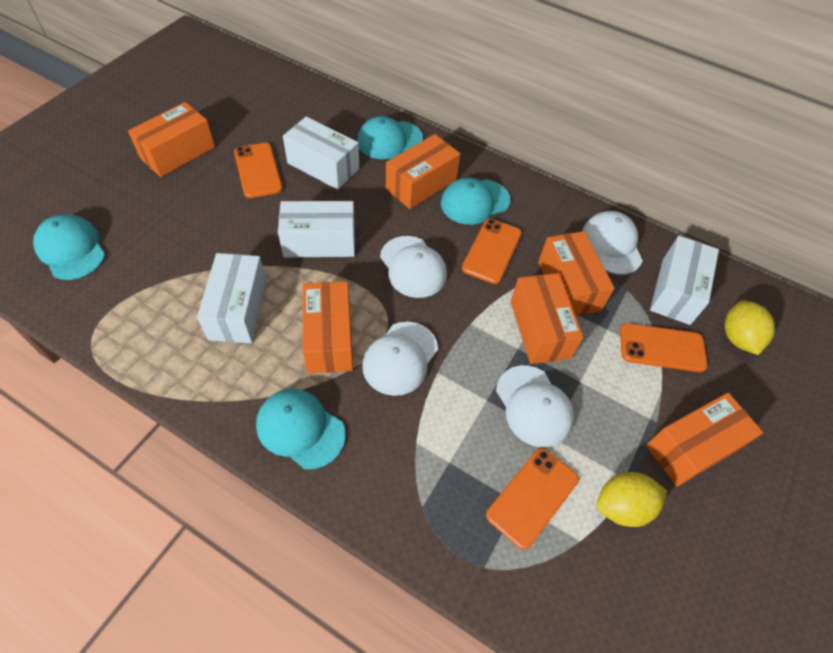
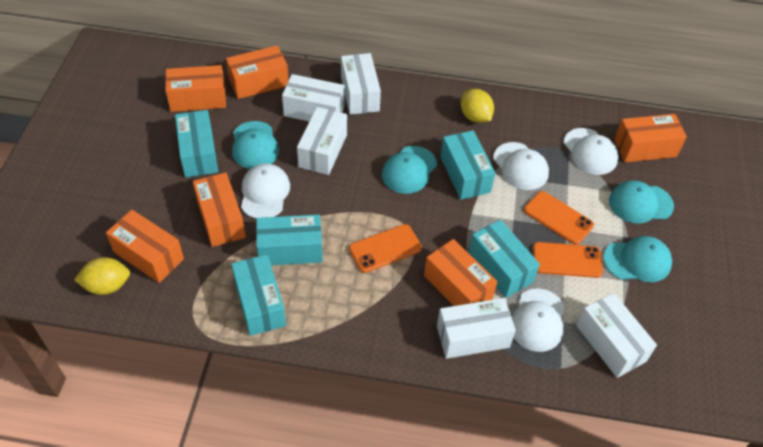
orange phone: [234,143,283,198] [462,219,522,284] [486,448,579,550] [620,323,708,372] = 4 -> [349,224,422,273] [524,191,594,245] [533,242,603,278] = 3
turquoise box: none = 0 -> [175,110,218,178] [231,254,286,336] [256,214,323,265] [440,130,495,200] [469,220,540,298] = 5
white box: [197,253,267,343] [278,201,355,257] [283,116,359,190] [650,236,719,325] = 4 -> [282,74,345,121] [297,107,347,175] [341,53,381,115] [437,298,516,359] [576,293,657,378] = 5

